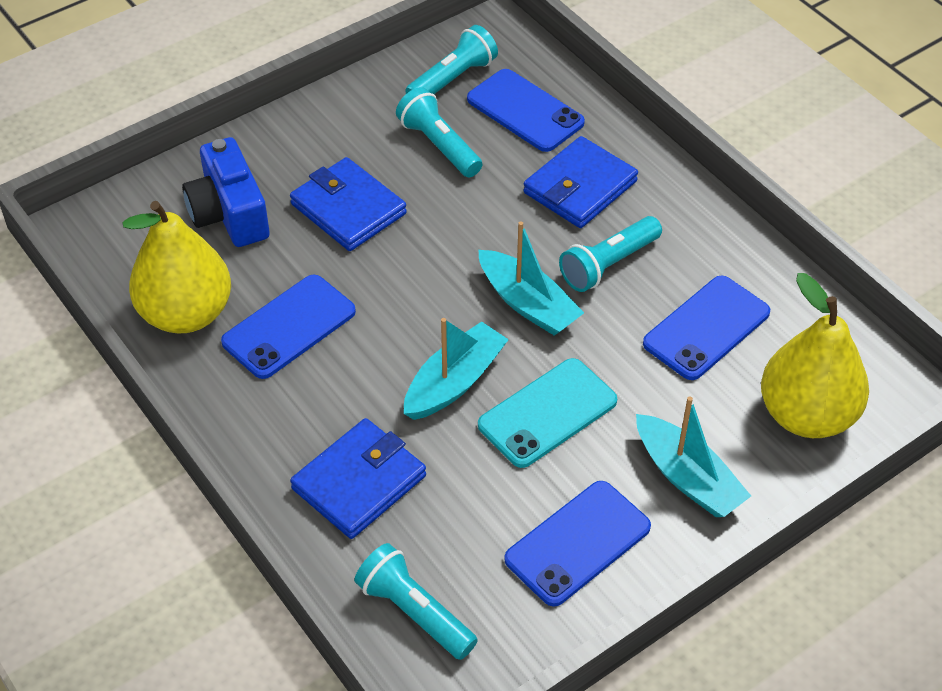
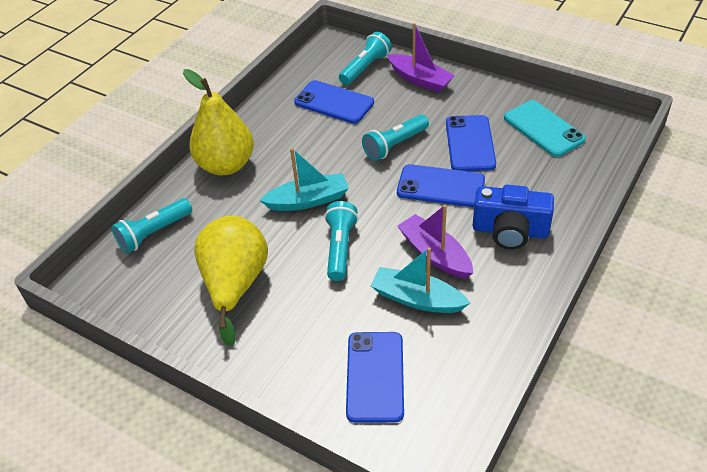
blue wallet: [290,157,407,251] [290,418,426,539] [523,136,638,228] = 3 -> none = 0
purple boat: none = 0 -> [387,23,455,92] [398,205,473,279] = 2
turquoise boat: [404,318,509,420] [478,221,584,335] [636,396,751,517] = 3 -> [260,148,349,211] [370,247,470,313] = 2

